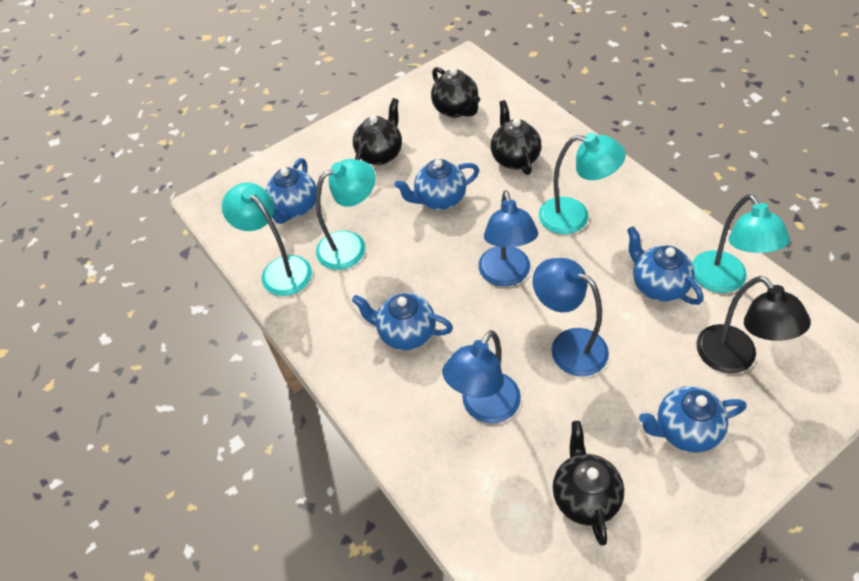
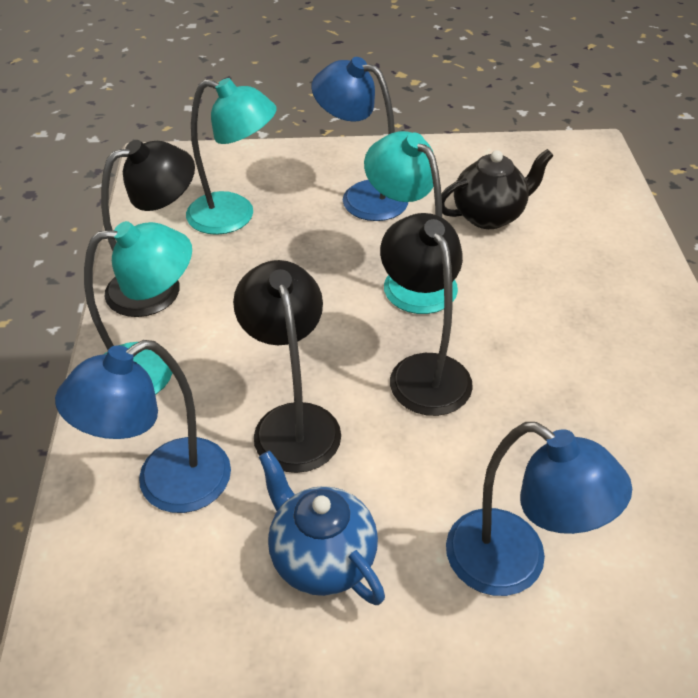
black lamp: [696,276,811,373] = 1 -> [101,140,195,317] [233,260,341,473] [380,213,473,416] = 3
black teapot: [353,98,402,165] [431,67,480,118] [491,100,541,175] [553,421,625,546] = 4 -> [441,149,554,229] = 1
blue teapot: [266,158,317,224] [352,293,453,350] [394,159,479,210] [627,227,703,305] [639,386,746,453] = 5 -> [259,450,385,605] = 1
turquoise lamp: [222,183,312,296] [316,159,376,270] [539,133,626,234] [692,194,790,293] = 4 -> [84,221,192,395] [186,78,277,235] [364,131,458,314] = 3

